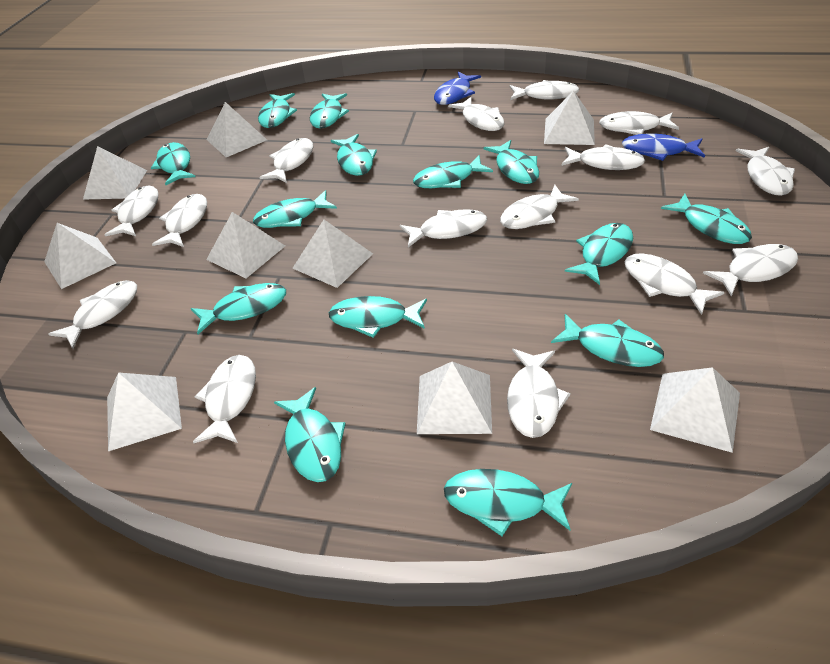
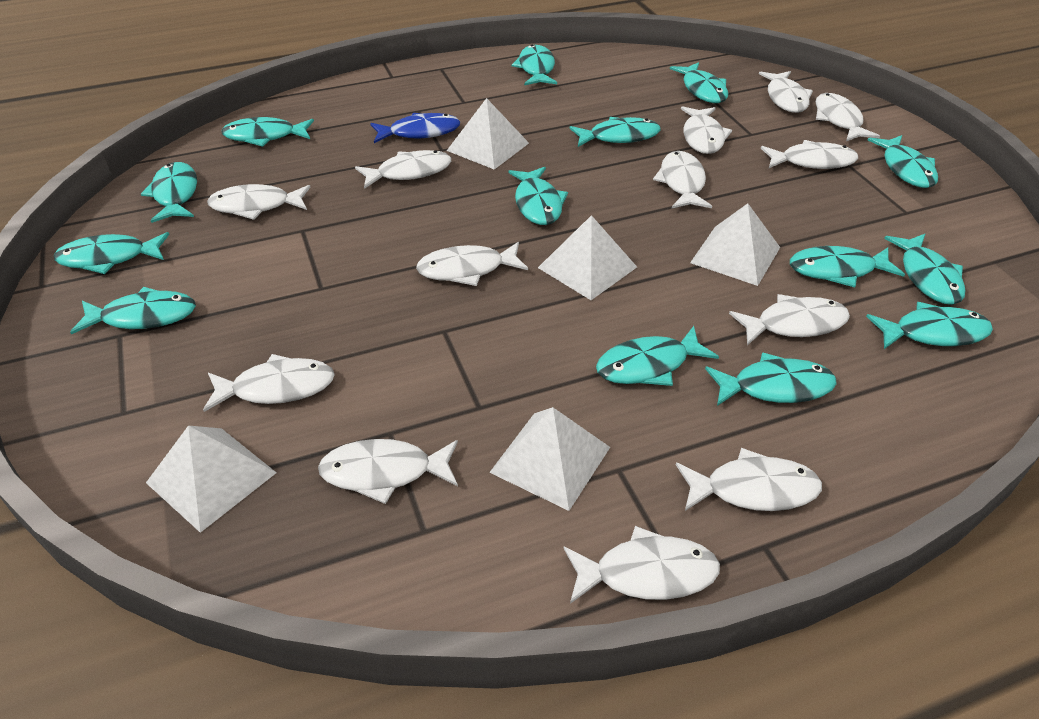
blue fish: [434,72,481,105] [622,133,705,161] = 2 -> [370,113,460,143] = 1
white fish: [48,280,137,348] [104,186,159,236] [152,194,207,247] [193,355,256,443] [260,138,313,183] [400,209,487,247] [448,97,505,131] [500,185,579,229] [507,349,571,438] [510,80,579,100] [561,144,645,170] [599,111,679,135] [624,253,725,315] [703,244,798,297] [736,147,795,196] = 15 -> [203,354,335,412] [207,184,311,220] [318,439,458,504] [355,150,451,189] [416,242,528,286] [563,526,720,604] [653,151,712,208] [676,448,822,511] [681,106,732,154] [729,294,850,345] [759,71,813,113] [761,140,858,169] [816,93,880,141] = 13
white pyramid: [44,223,116,289] [83,146,147,200] [107,372,182,451] [206,212,285,278] [207,102,267,157] [292,220,373,288] [417,362,492,434] [544,91,595,145] [650,367,740,453] = 9 -> [146,426,277,533] [447,98,529,170] [489,407,610,511] [538,215,637,300] [690,203,780,286] = 5

